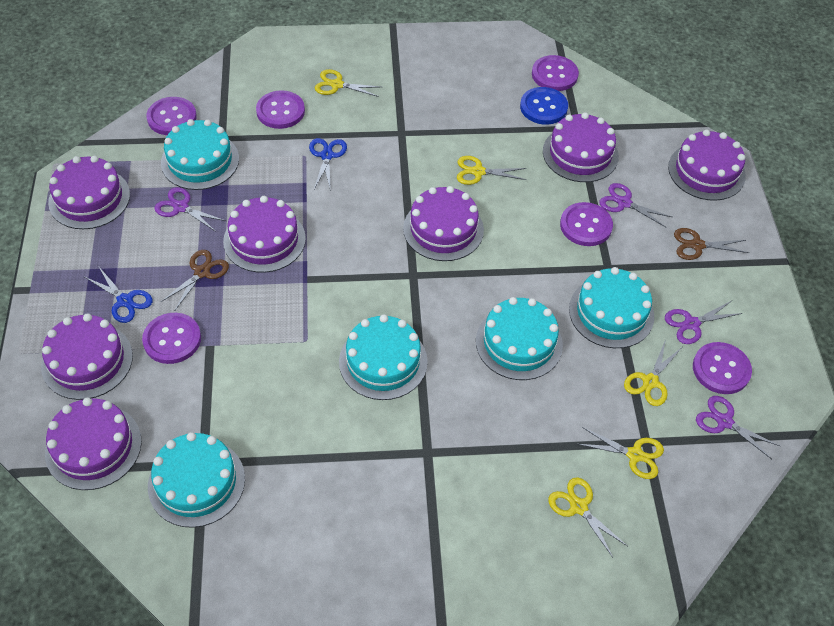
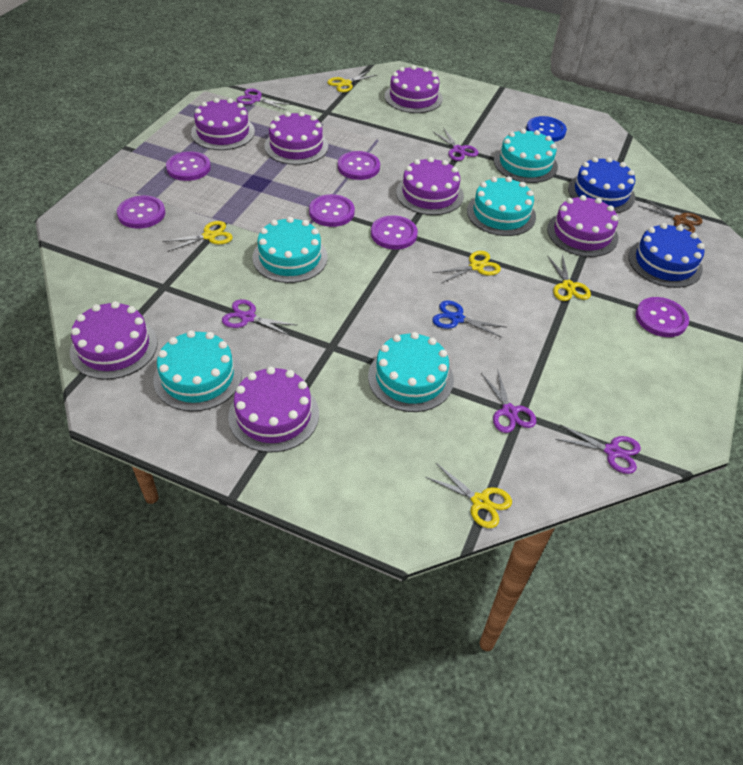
blue cake: none = 0 -> [568,157,635,213] [628,223,705,288] = 2
blue scissors: [85,267,153,323] [309,138,347,191] = 2 -> [432,300,507,338] = 1
brown scissors: [161,250,229,310] [674,228,749,260] = 2 -> [639,198,703,233] = 1
purple scissors: [154,187,226,232] [599,183,672,227] [665,301,742,344] [696,396,780,459] = 4 -> [222,299,298,336] [237,88,292,110] [432,129,479,161] [481,369,537,433] [555,424,641,474] = 5

